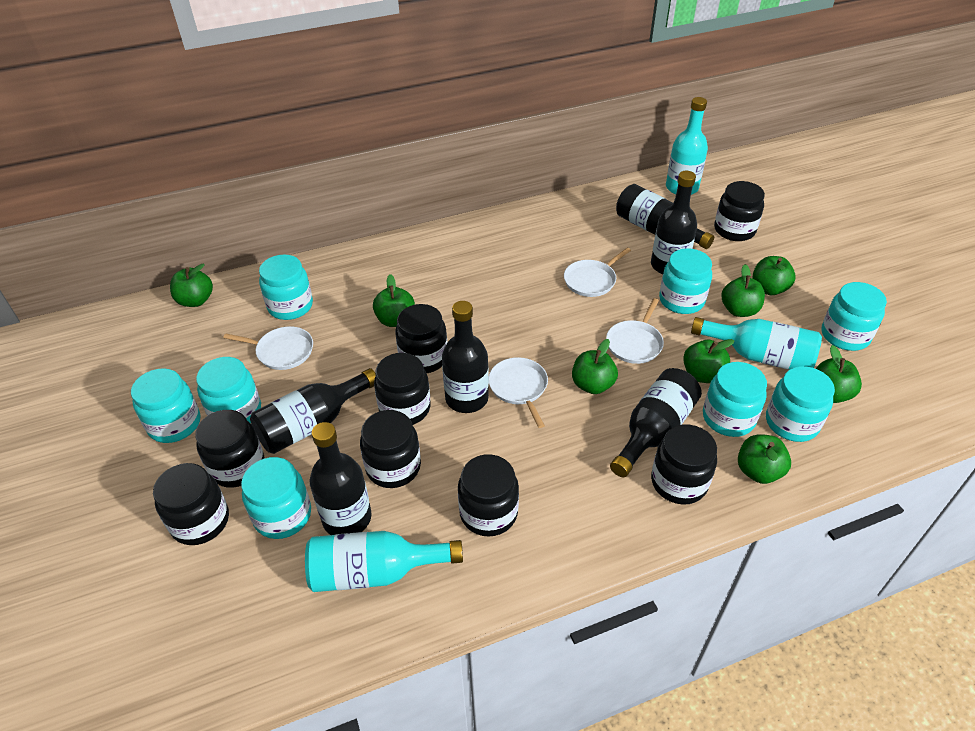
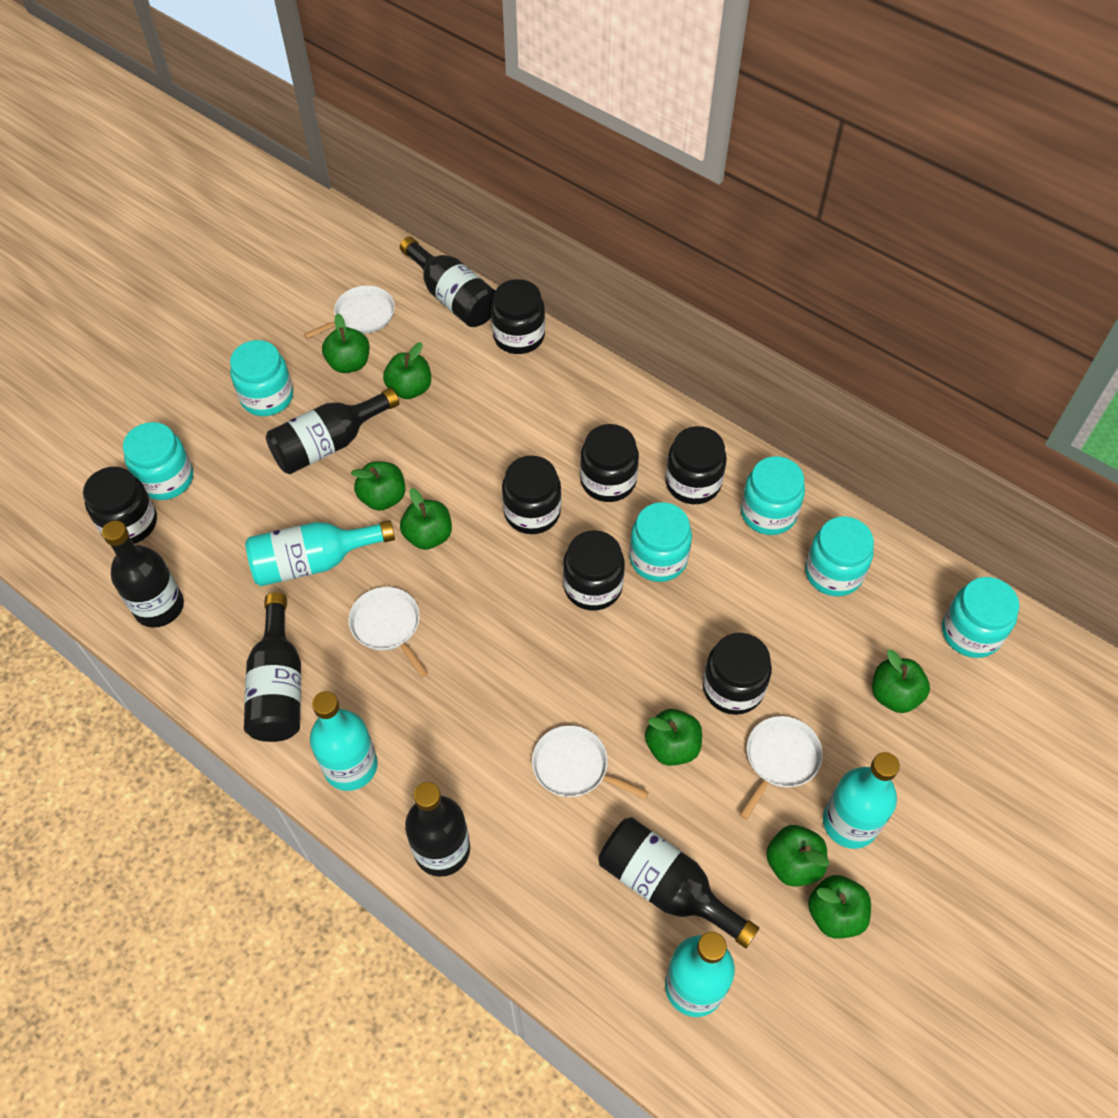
black jar: [153,463,229,545] [195,410,264,488] [360,410,421,488] [374,353,431,425] [395,304,447,373] [458,454,519,537] [651,424,717,505] [714,181,765,241] = 8 -> [83,467,157,544] [491,279,545,354] [502,455,561,534] [563,530,625,611] [580,424,639,502] [665,426,727,504] [703,633,772,715] = 7
turquoise bottle: [305,531,463,592] [666,97,708,195] [691,317,822,370] = 3 -> [245,520,395,586] [310,691,378,791] [665,932,735,1017] [823,752,900,849] = 4
turquoise jar: [131,368,200,443] [196,357,261,423] [241,457,311,539] [259,254,313,320] [659,248,712,314] [703,362,767,437] [766,366,835,442] [822,282,887,351] = 8 -> [123,422,193,500] [230,340,293,416] [629,502,692,582] [741,456,805,535] [805,516,874,596] [942,577,1019,658] = 6

